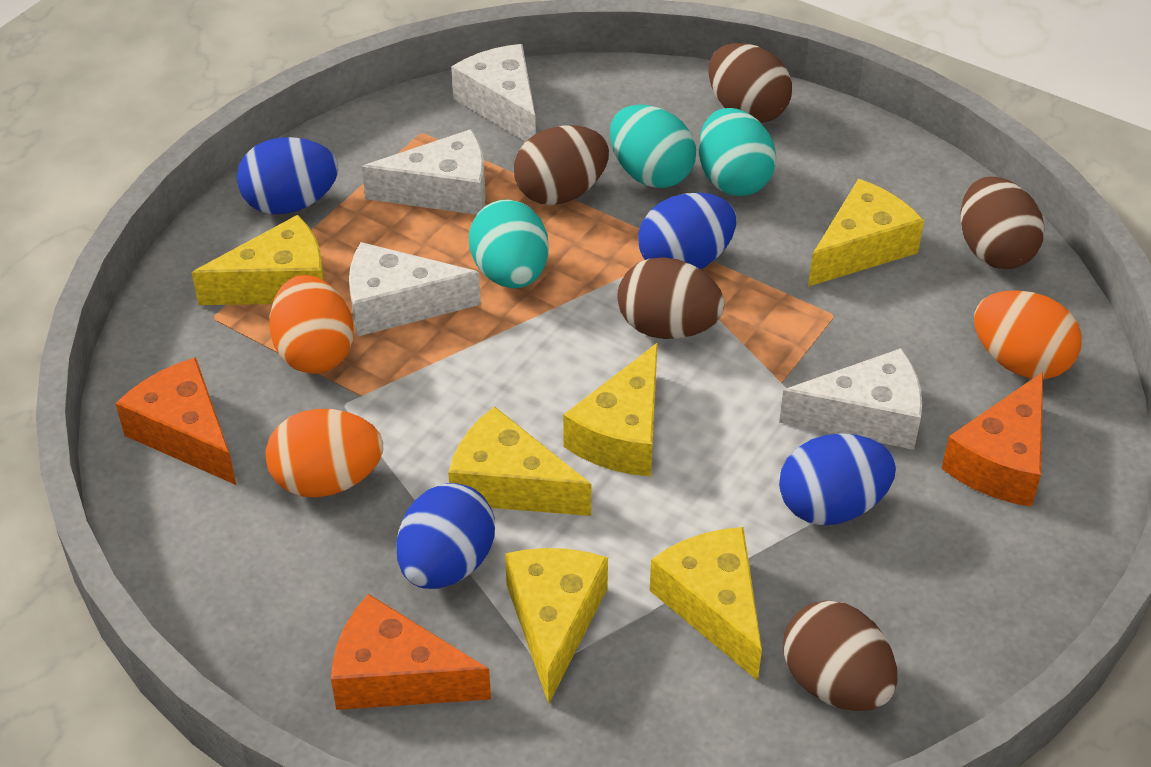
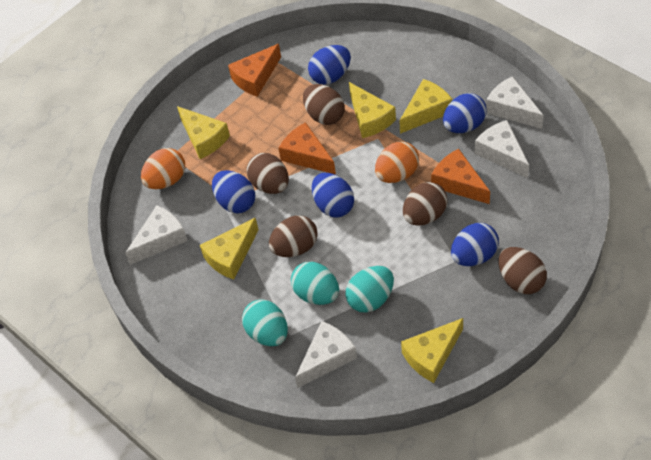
blue egg: [237,137,338,214] [396,483,495,589] [638,193,736,270] [779,433,896,525] = 4 -> [212,170,255,213] [308,45,351,85] [312,173,354,217] [443,93,487,133] [451,223,499,266] = 5
orange egg: [266,409,383,498] [269,275,354,374] [974,290,1082,379] = 3 -> [141,148,185,189] [375,141,419,183] = 2
yellow cheese: [192,215,325,305] [448,406,591,516] [505,548,608,704] [563,343,658,476] [650,527,762,681] [808,179,924,286] = 6 -> [177,106,230,159] [200,218,259,280] [349,82,396,138] [399,79,453,134] [401,318,463,383] = 5

